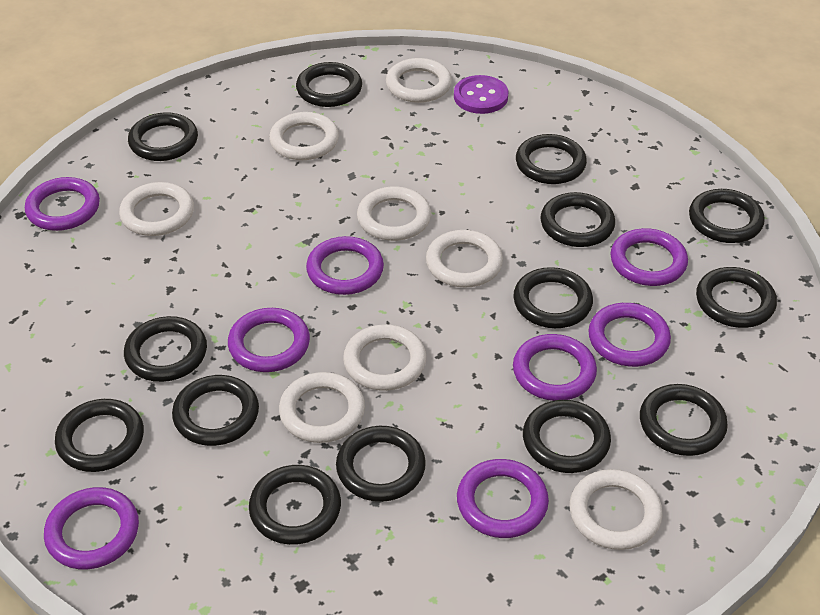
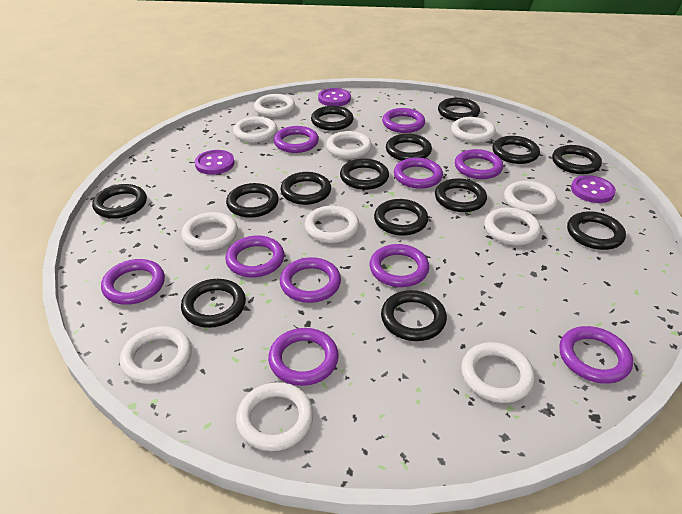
purple button: [454,75,509,114] = 1 -> [195,150,234,175] [318,88,351,106] [571,175,616,203] = 3
purple ring: [25,177,100,231] [44,487,139,569] [228,308,310,372] [306,236,384,295] [457,459,549,538] [513,334,597,401] [588,303,671,367] [610,228,688,286] = 8 -> [101,259,165,305] [225,235,284,278] [268,328,339,386] [274,126,319,153] [280,257,341,303] [370,244,429,287] [382,108,425,133] [394,158,443,189] [455,149,503,179] [559,326,633,384] = 10
white ring: [119,182,194,236] [269,112,339,160] [279,372,365,443] [343,324,426,391] [357,186,431,241] [386,58,452,103] [426,230,503,288] [570,469,663,550] = 8 -> [120,326,192,384] [181,212,238,251] [233,116,277,143] [236,382,314,451] [254,94,295,117] [305,205,360,243] [326,131,372,159] [451,117,496,143] [461,342,535,403] [484,207,541,245] [504,181,557,215] = 11

